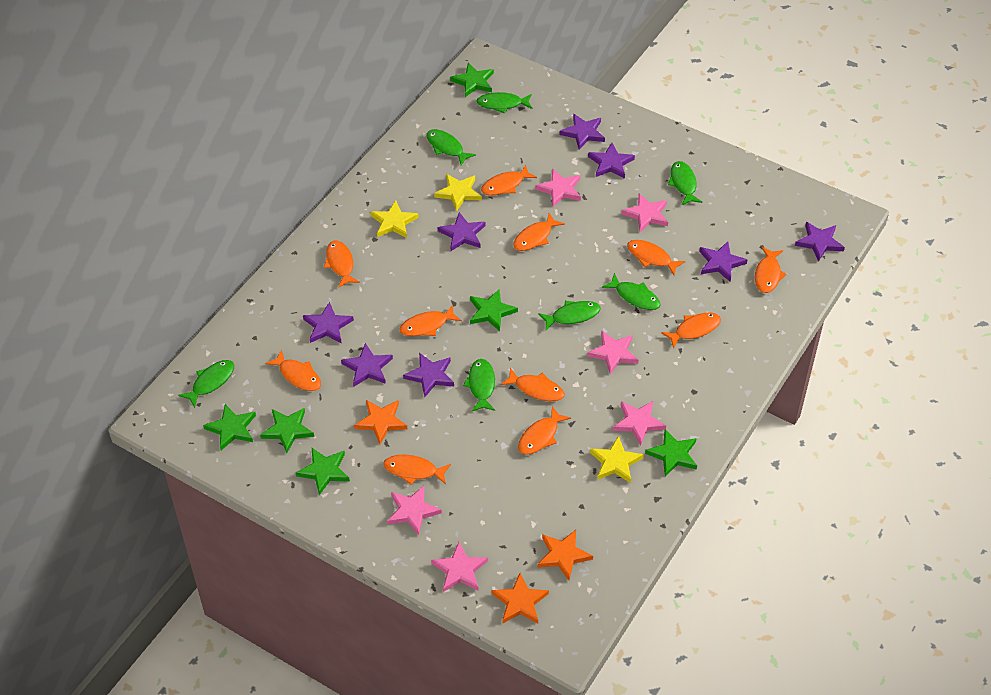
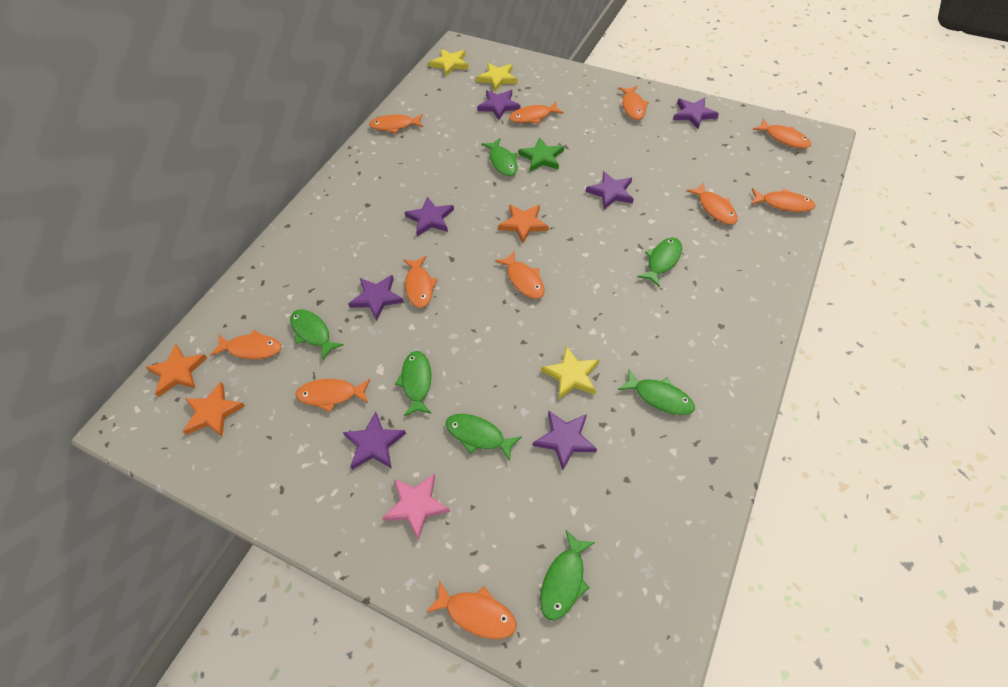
green star: [203,404,256,450] [260,408,314,453] [295,448,350,495] [450,63,494,97] [470,289,518,331] [645,429,697,476] = 6 -> [518,137,564,172] = 1
pink star: [387,486,442,535] [431,542,488,592] [535,169,581,207] [587,331,639,374] [613,401,666,446] [622,193,668,232] = 6 -> [382,474,450,540] = 1
purple star: [303,302,354,344] [341,343,393,386] [403,353,454,397] [438,212,486,251] [559,114,605,150] [588,143,635,179] [699,242,747,282] [795,222,845,262] = 8 -> [343,411,406,470] [348,275,404,321] [404,197,454,236] [477,90,521,120] [533,410,597,470] [586,171,634,209] [673,97,719,129] = 7

